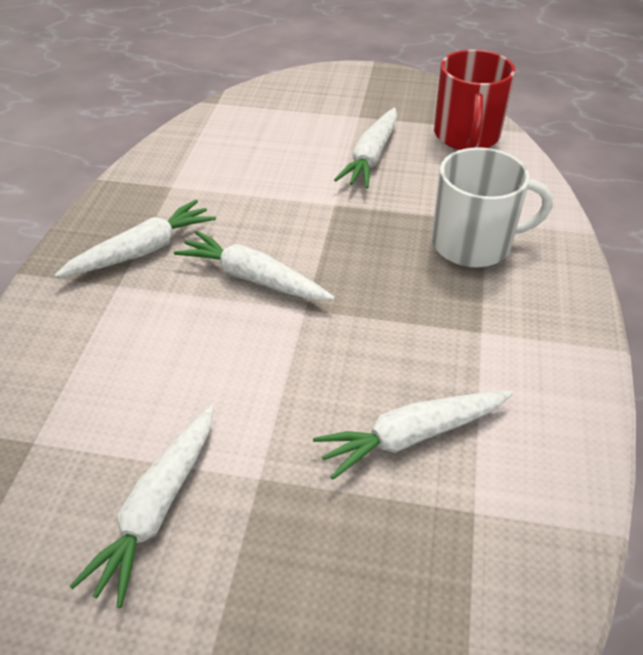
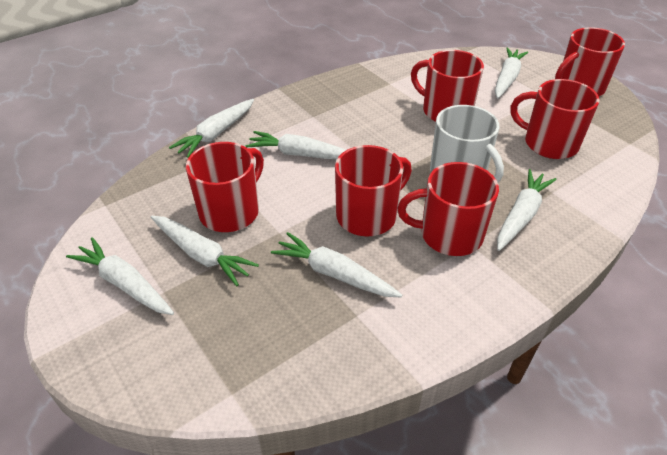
red mug: [434,49,515,150] = 1 -> [186,142,264,232] [335,145,412,236] [397,162,499,256] [411,50,484,122] [510,79,600,159] [555,27,625,96] = 6
white carrot: [54,200,216,278] [70,405,214,608] [174,230,335,300] [313,391,513,480] [334,107,397,188] = 5 -> [66,237,174,315] [151,216,259,286] [169,99,254,158] [245,131,346,159] [271,232,402,297] [495,48,528,98] [497,169,557,251] = 7

